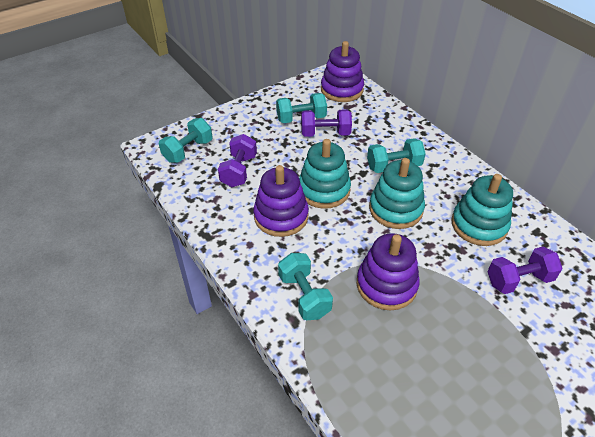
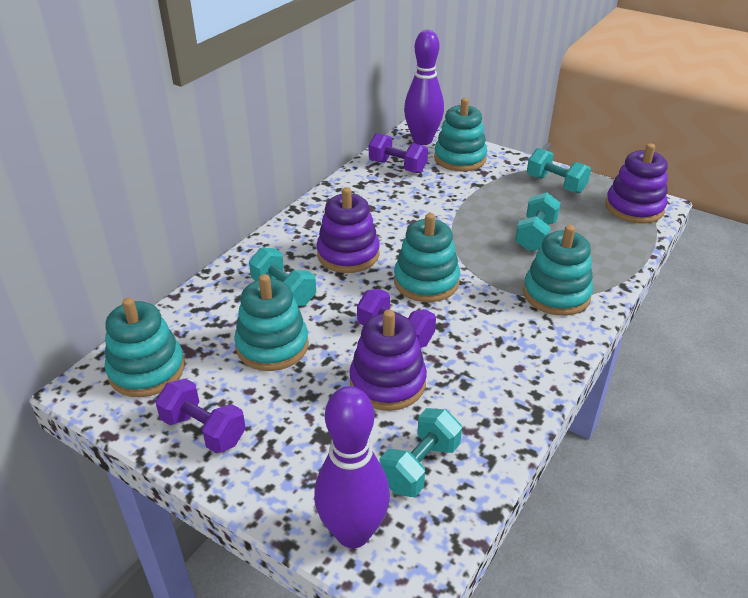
purple bowling pin: none = 0 -> [314,386,390,548] [404,30,444,145] = 2
turquoise stacking toy: [299,139,351,209] [369,158,425,229] [451,174,513,246] = 3 -> [105,298,185,397] [234,274,309,371] [394,213,460,302] [434,98,487,171] [523,225,593,316] = 5

